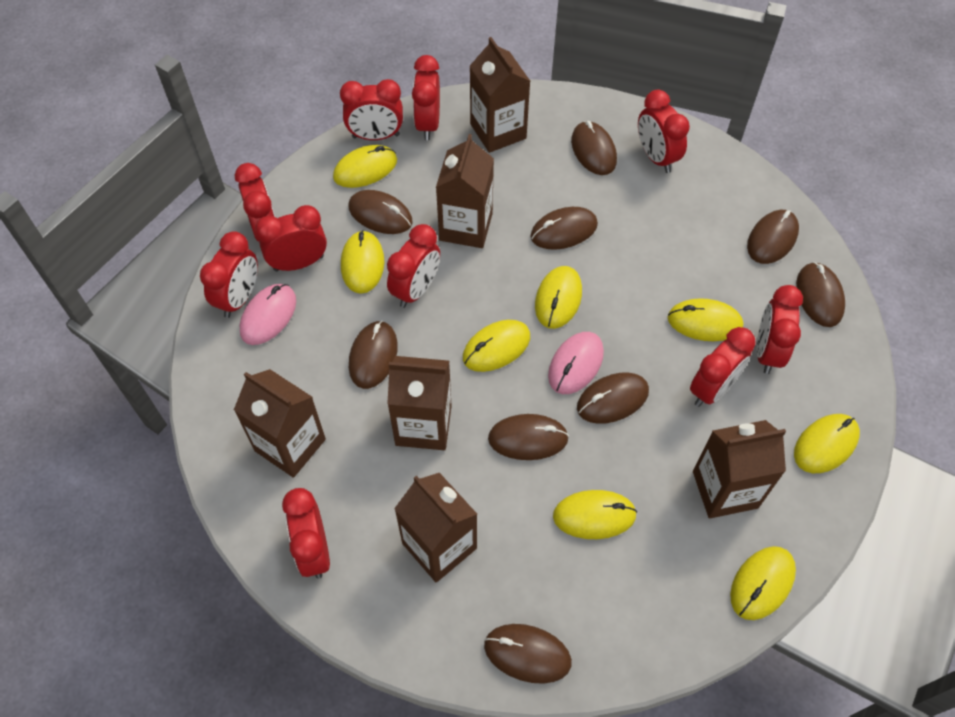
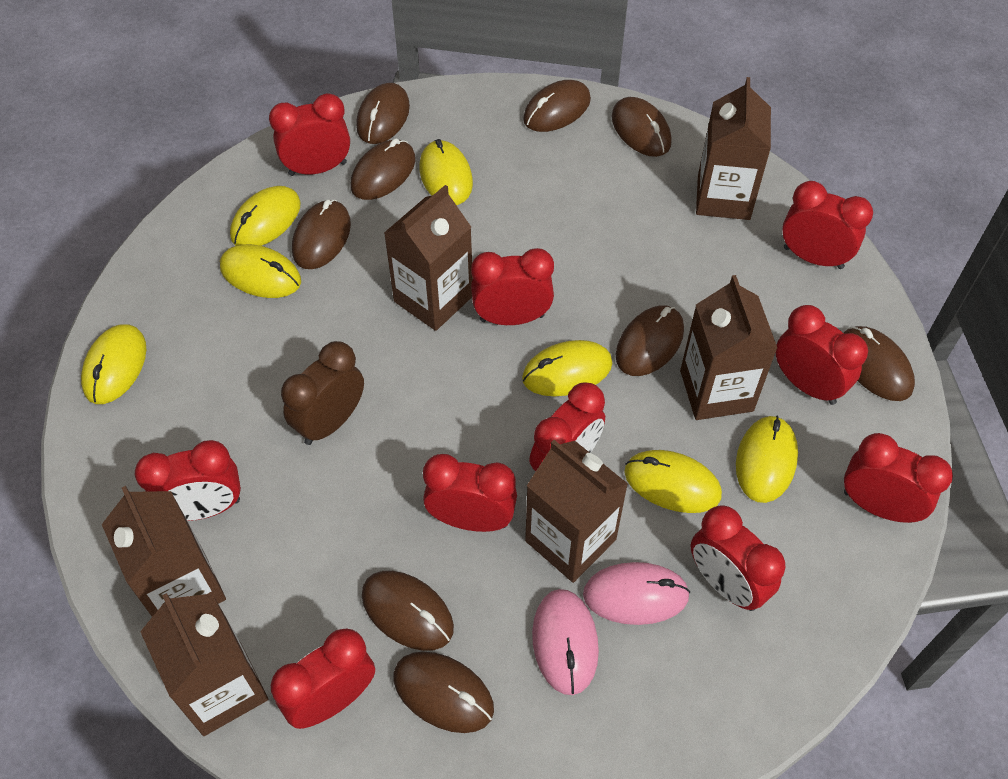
brown clock: none = 0 -> [281,341,364,445] = 1
yellow mouse: [333,145,397,188] [341,230,384,294] [463,320,530,372] [535,266,582,329] [553,490,637,539] [668,298,743,341] [730,546,796,620] [794,414,860,473] = 8 -> [81,324,146,404] [220,244,301,298] [230,186,301,246] [419,139,473,205] [522,340,613,396] [624,450,722,513] [736,416,798,503] = 7

